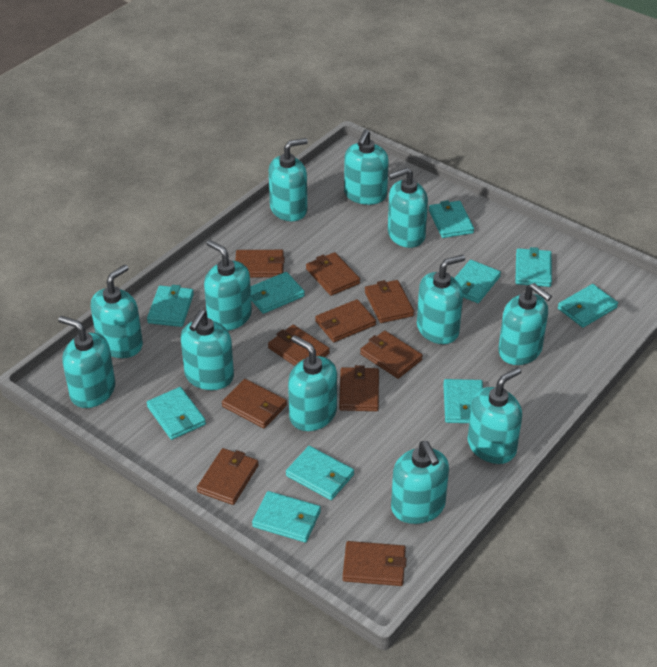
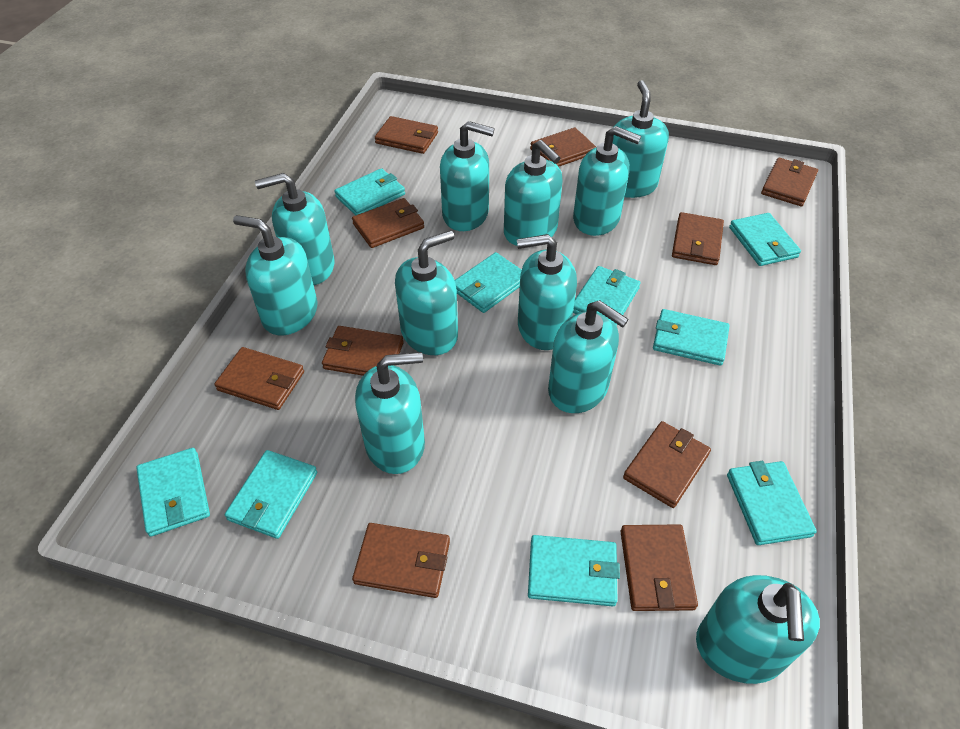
turquoise soap dispenser: [58,316,115,408] [91,264,143,358] [181,310,234,390] [204,240,252,331] [269,138,308,221] [288,335,337,431] [344,129,389,205] [388,167,428,248] [391,441,449,524] [417,254,465,344] [468,367,522,464] [498,283,552,365] = 12 -> [233,215,318,335] [255,173,334,285] [355,352,425,474] [395,230,458,355] [440,121,495,231] [504,140,563,246] [517,234,577,350] [548,300,629,413] [573,126,641,236] [613,80,669,198] [696,575,820,684] = 11
turquoise wallet: [147,285,194,327] [147,387,206,440] [250,272,305,314] [252,491,321,542] [286,446,354,500] [429,200,474,238] [443,379,483,423] [454,260,501,303] [515,247,552,287] [558,284,618,328] = 10 -> [136,448,210,537] [225,450,317,539] [334,168,405,215] [455,252,522,313] [528,535,620,606] [573,266,641,326] [653,309,729,366] [727,461,817,545] [729,213,801,266] = 9

